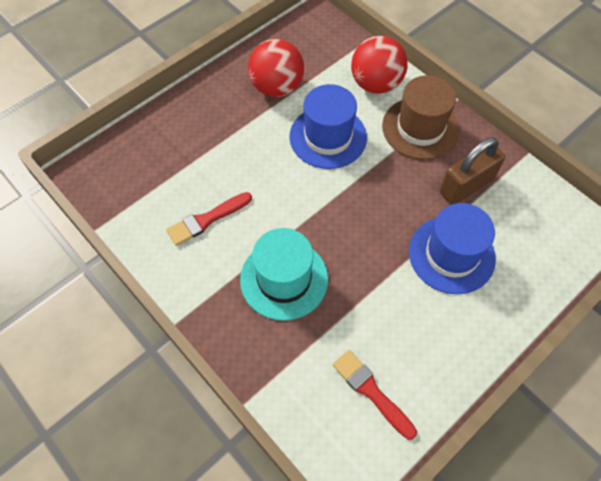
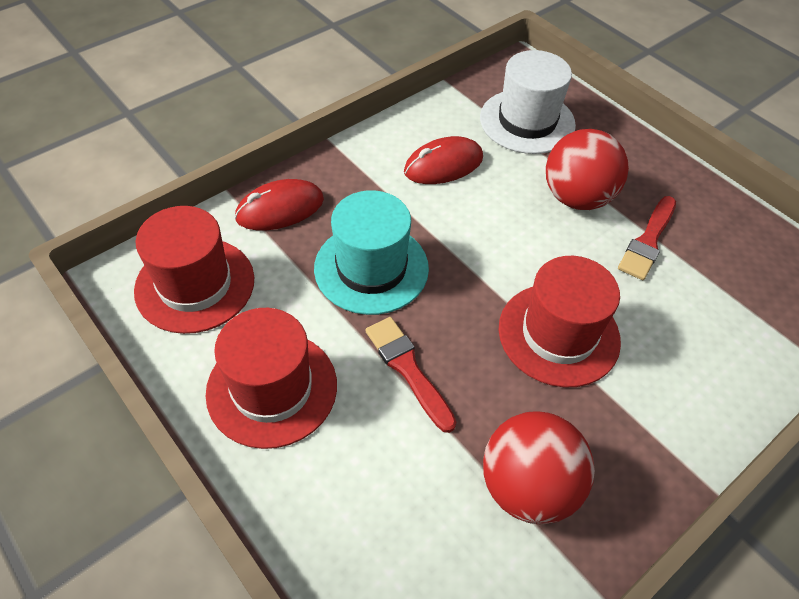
blue hat: [289,84,367,169] [409,203,496,294] = 2 -> none = 0
brown hat: [382,75,460,160] = 1 -> none = 0
brown padlock: [440,137,505,204] = 1 -> none = 0
red hat: none = 0 -> [134,206,254,334] [206,308,337,449] [499,256,621,388] = 3
red mouse: none = 0 -> [235,179,324,230] [404,136,483,184] = 2
white hat: none = 0 -> [480,50,576,154] = 1

